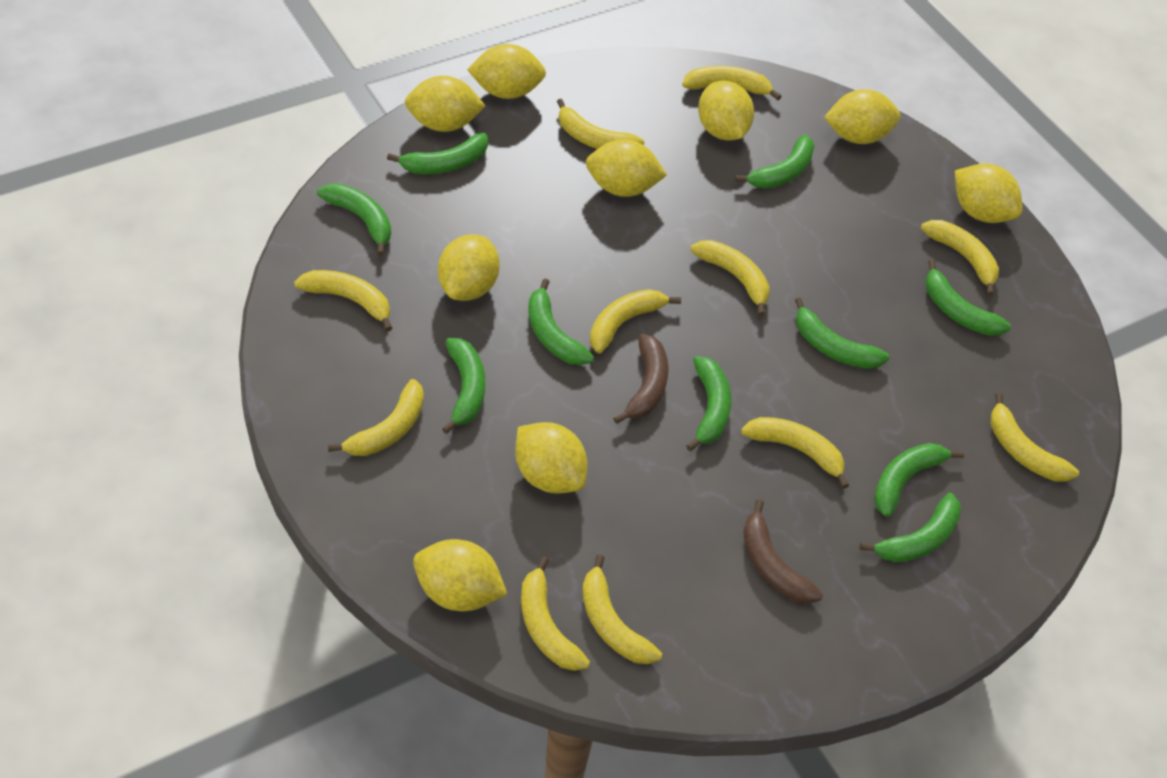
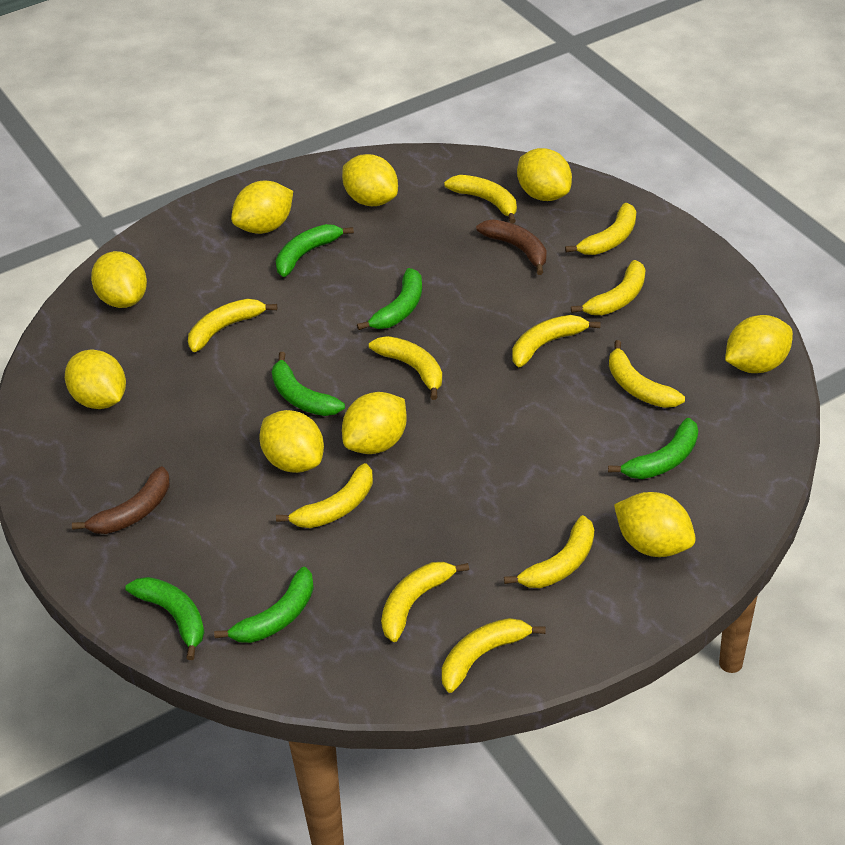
green banana: [317,183,391,256] [387,133,488,174] [442,338,485,434] [528,278,594,365] [686,356,731,451] [735,134,814,189] [795,298,889,369] [860,493,961,562] [874,443,964,517] [926,260,1011,336] = 10 -> [125,577,204,660] [214,567,314,643] [272,352,345,416] [276,224,354,277] [357,268,422,330] [608,418,698,479] = 6

